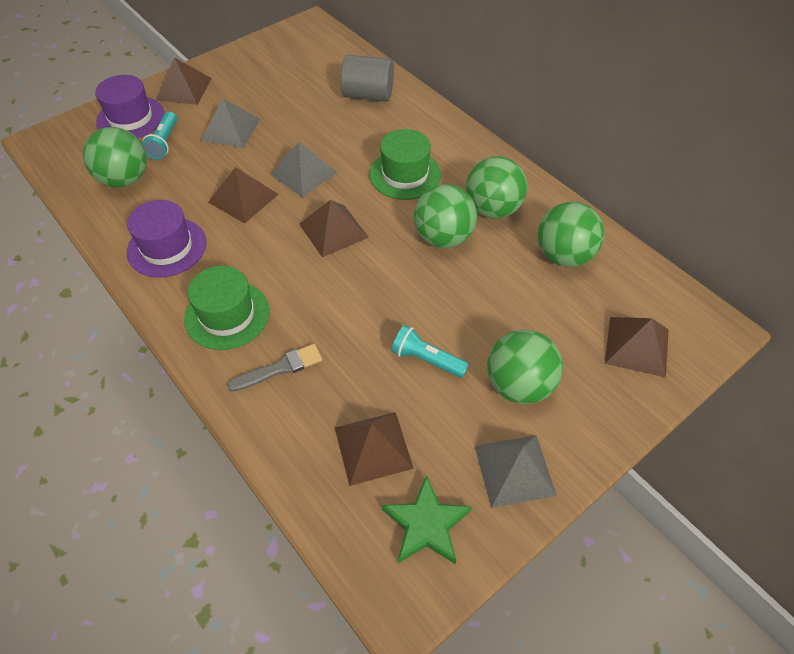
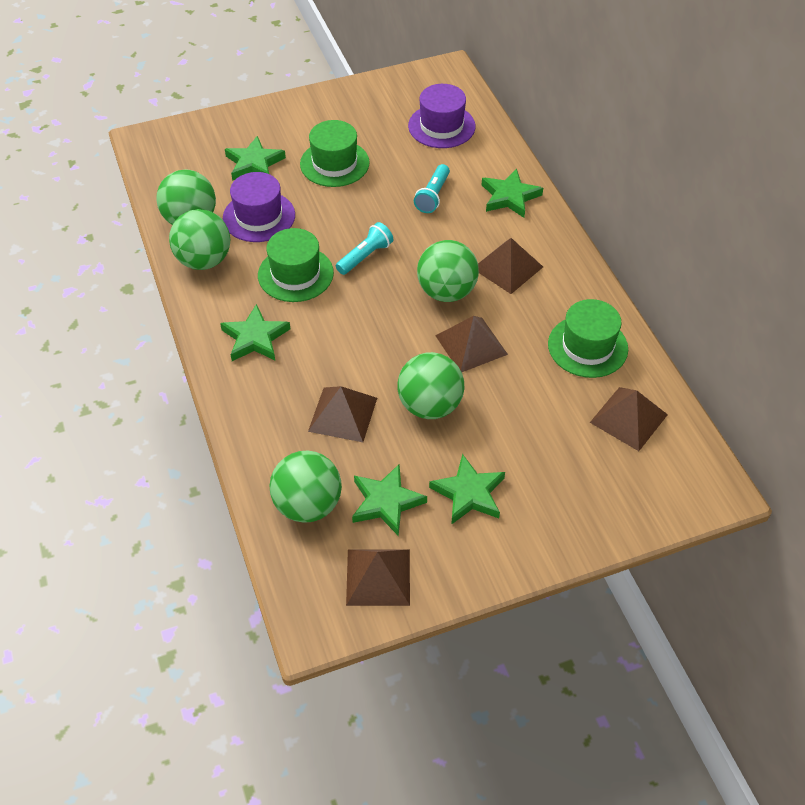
green hat: [184,266,270,350] [369,129,441,200] = 2 -> [258,228,334,302] [300,120,370,187] [548,299,628,378] = 3
green star: [382,475,472,564] = 1 -> [220,304,290,361] [225,136,286,181] [352,464,427,536] [429,454,505,525] [482,168,543,218] = 5
grey brush: [227,344,322,392] = 1 -> none = 0
grey cylinder: [341,55,394,102] = 1 -> none = 0
grey pyramid: [200,98,260,148] [270,142,338,197] [474,435,557,508] = 3 -> none = 0

